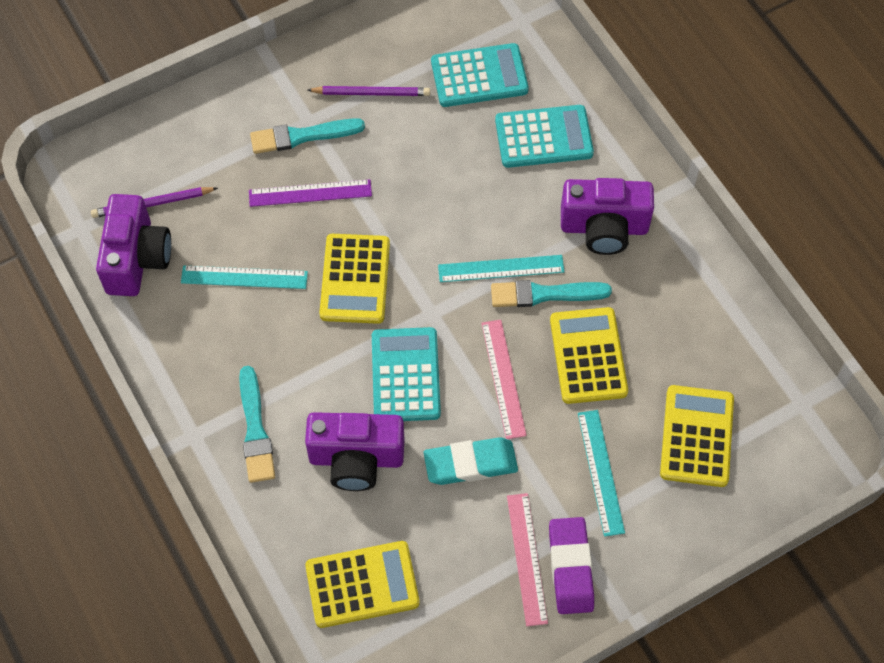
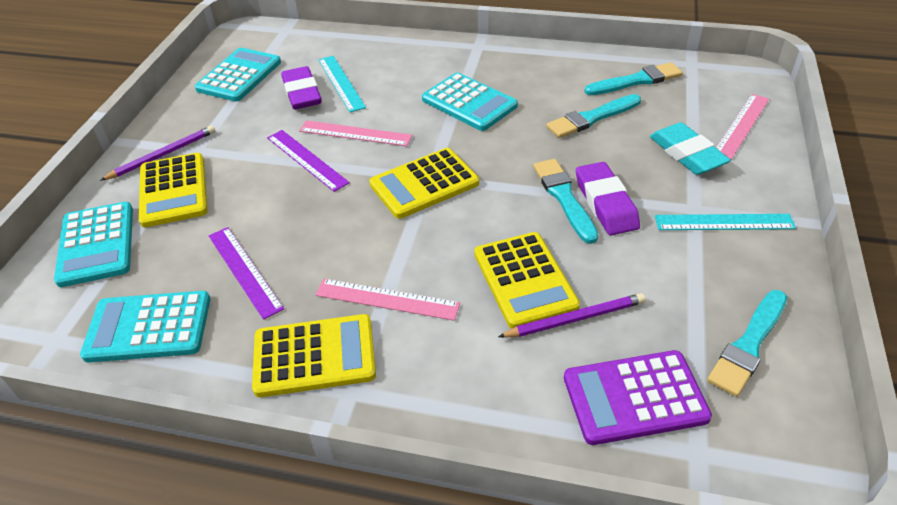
pink ruler: [481,320,527,439] [507,493,548,626] = 2 -> [299,120,413,146] [316,279,460,321] [716,94,769,159] = 3
purple calculator: none = 0 -> [564,350,712,445] = 1
purple camera: [96,194,171,296] [305,412,404,491] [561,178,654,255] = 3 -> none = 0
purple eraser: [549,517,594,614] = 1 -> [281,66,321,109] [576,162,640,236] = 2
purple ruler: [249,179,372,207] = 1 -> [209,227,284,320] [267,130,350,192] = 2
turquoise brush: [239,366,275,483] [250,118,365,154] [491,280,612,307] = 3 -> [533,159,598,244] [546,94,641,138] [585,62,683,95] [707,290,787,397] = 4
turquoise calculator: [372,327,441,421] [431,43,529,107] [495,105,594,168] = 3 -> [54,202,133,287] [80,291,210,363] [195,48,281,101] [422,73,518,131] = 4
turquoise ruler: [181,265,308,289] [438,255,565,282] [578,410,625,537] = 3 -> [318,56,366,112] [655,214,796,230] = 2

